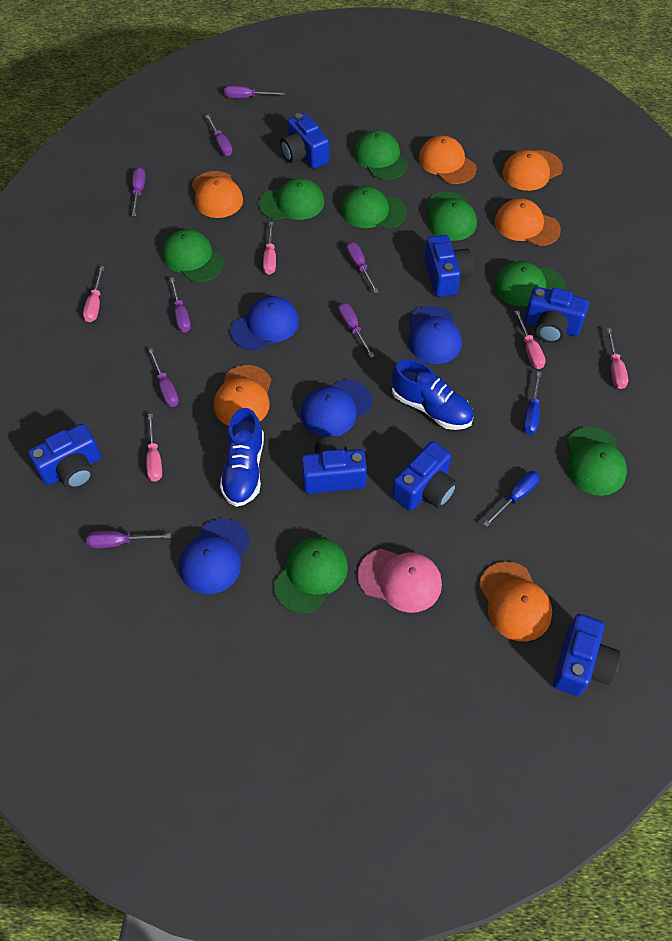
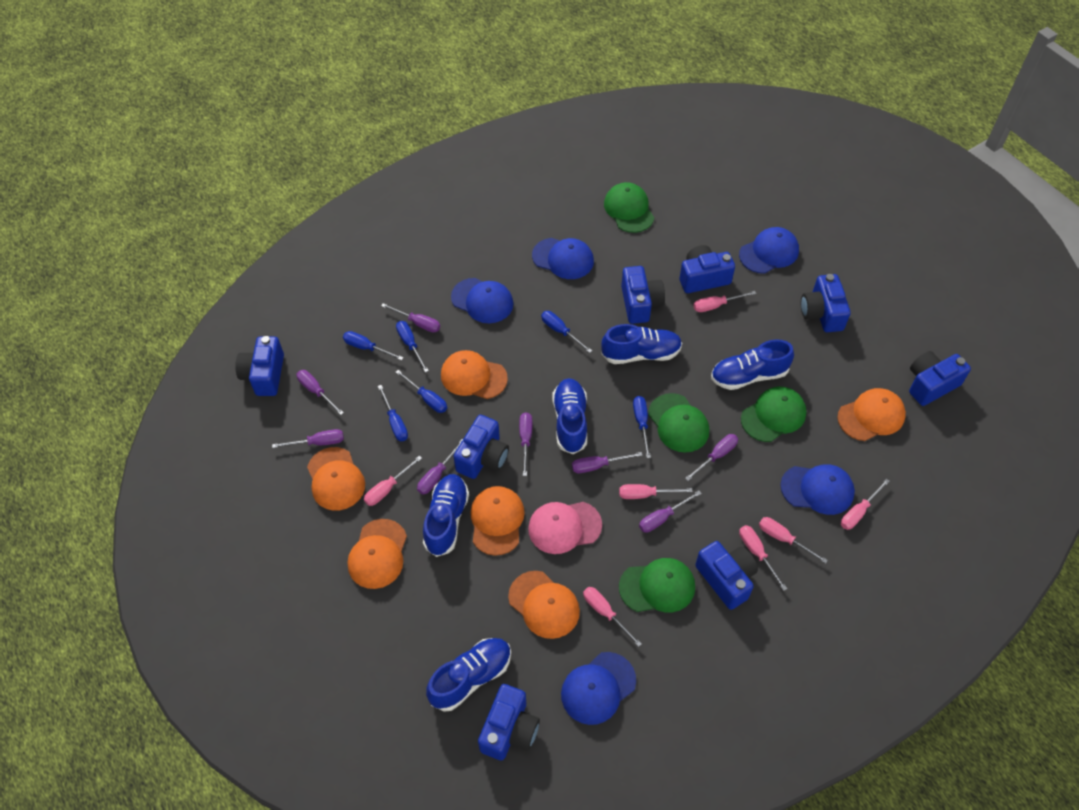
blue camera: [28,424,101,489] [280,113,329,169] [301,436,367,494] [392,441,457,511] [425,235,473,297] [524,287,589,343] [553,614,620,696] = 7 -> [235,336,284,396] [453,415,509,479] [478,684,540,760] [621,266,665,324] [679,245,735,293] [695,541,758,610] [801,274,851,332] [909,351,971,406] = 8
blue cap: [179,519,250,594] [230,296,299,351] [301,380,372,437] [408,306,462,364] = 4 -> [451,278,513,323] [532,238,594,279] [561,652,636,725] [739,227,799,274] [780,464,855,515] = 5
blue screwdriver: [483,471,539,527] [523,371,542,435] = 2 -> [343,331,404,360] [378,385,408,441] [396,321,429,372] [396,370,447,413] [541,311,592,353] [633,396,651,458] = 6
blue shoe: [220,408,264,507] [392,359,474,430] = 2 -> [423,474,469,557] [426,638,511,711] [552,378,587,454] [601,324,682,364] [711,340,794,390] = 5
green cap: [162,229,224,282] [259,178,324,220] [274,537,348,614] [341,186,407,228] [354,130,408,180] [426,192,477,241] [494,261,565,306] [567,427,627,496] = 8 -> [604,182,654,233] [619,558,695,612] [648,393,709,453] [741,387,806,442] = 4
pink screwdriver: [83,266,104,322] [146,414,162,482] [263,222,276,275] [515,310,546,369] [607,328,629,389] = 5 -> [364,456,422,506] [583,587,642,647] [619,484,693,499] [693,291,756,312] [739,525,787,591] [759,517,828,564] [841,478,890,530] = 7

